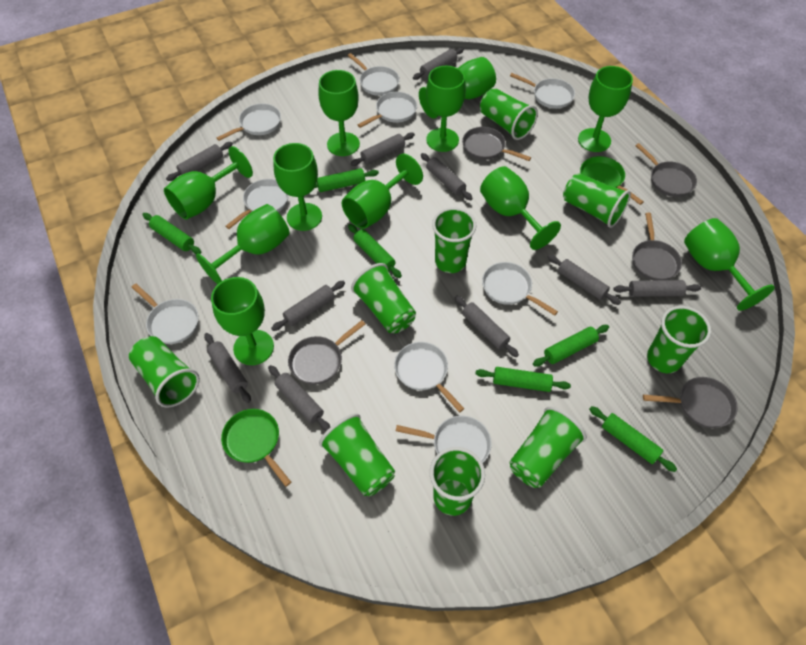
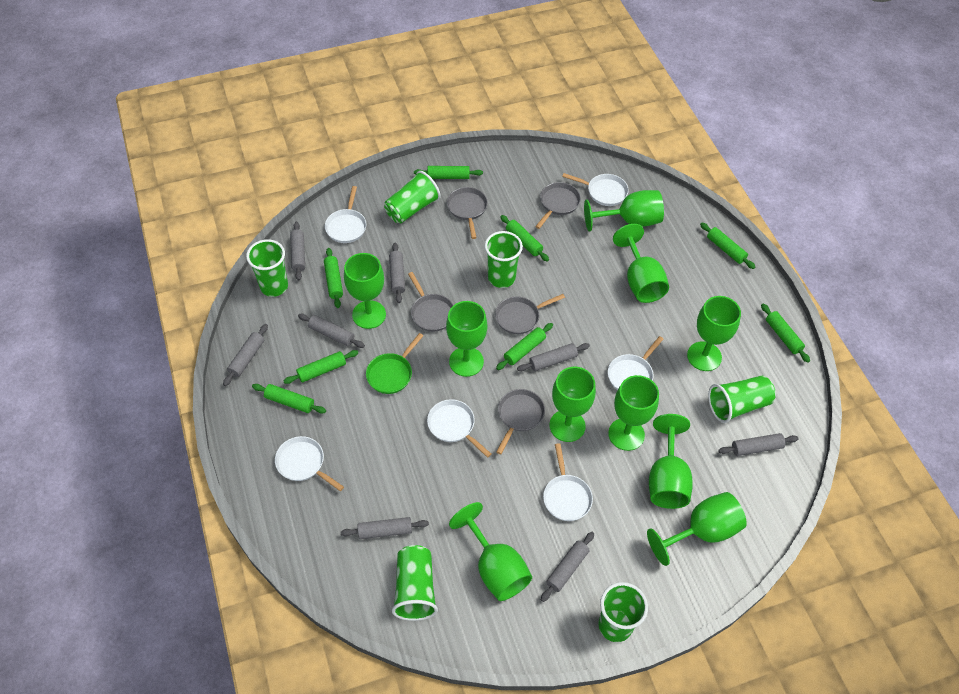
green cup: [129,336,200,407] [319,413,395,497] [351,263,416,333] [430,447,485,516] [432,207,476,273] [480,88,538,140] [509,407,587,488] [563,173,631,228] [647,306,711,373] = 9 -> [246,239,288,297] [384,171,441,223] [392,545,438,621] [485,231,523,288] [598,582,648,642] [708,375,776,423] = 6
green goblet: [164,146,253,220] [196,204,290,284] [211,277,274,365] [273,143,322,231] [318,70,360,156] [342,154,423,229] [419,57,496,119] [426,66,466,152] [480,166,561,250] [578,66,633,152] [684,218,775,311] = 11 -> [344,253,386,329] [446,301,487,377] [449,502,532,601] [549,367,596,442] [584,190,664,232] [608,375,659,451] [613,224,669,303] [647,492,747,566] [649,414,693,509] [687,296,741,371] = 10
green pan: [221,409,291,487] [580,156,643,205] = 2 -> [366,333,423,394] = 1
green rolling pin: [142,213,201,254] [315,168,379,192] [348,224,402,278] [476,367,571,392] [533,325,609,367] [589,406,677,472] = 6 -> [252,384,326,414] [284,350,358,384] [324,248,343,308] [414,166,483,179] [496,323,553,370] [500,215,549,262] [700,223,756,269] [761,304,810,363] = 8
grey rolling pin: [166,142,233,181] [204,333,251,403] [268,365,330,431] [271,281,345,331] [350,132,415,166] [413,48,464,80] [421,153,473,200] [455,296,519,357] [548,255,621,305] [613,280,701,297] = 10 -> [223,324,268,386] [290,222,305,281] [298,314,365,348] [341,517,429,539] [389,242,405,303] [517,343,590,371] [541,532,594,602] [718,433,799,456] = 8
white pan: [132,284,199,344] [216,104,281,141] [225,179,289,229] [348,53,400,96] [358,92,417,128] [394,342,465,412] [396,415,492,463] [482,262,558,316] [510,73,575,109] = 9 -> [275,436,344,491] [325,186,366,243] [427,399,491,458] [543,443,593,521] [562,173,629,206] [608,336,663,390] = 6

